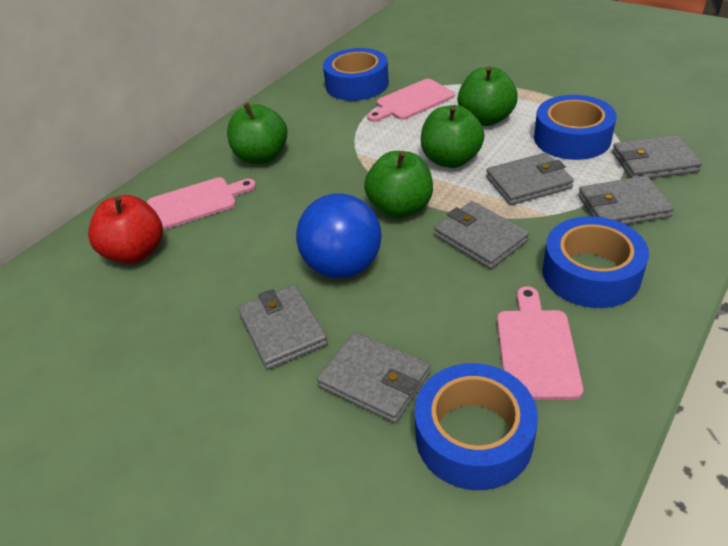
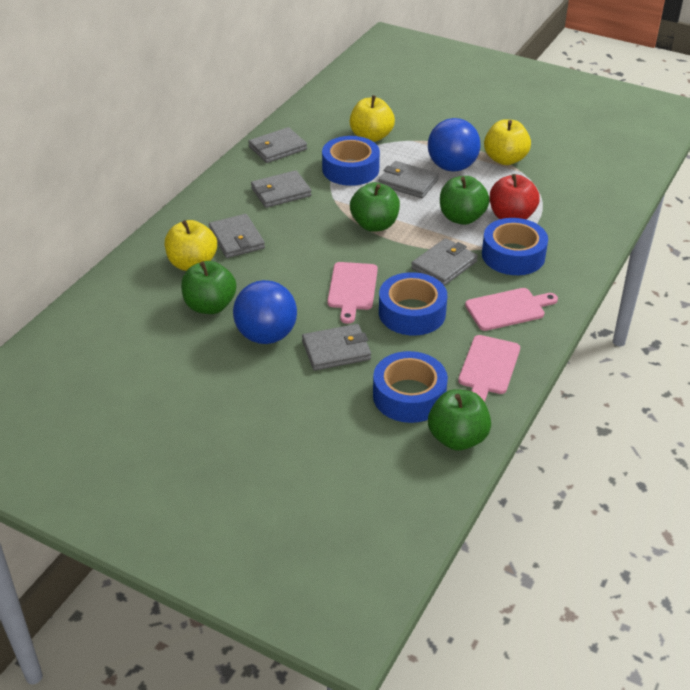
blue ball: [296,193,381,278] = 1 -> [233,280,297,344] [428,118,481,172] = 2
yellow apple: none = 0 -> [165,220,217,271] [350,95,395,142] [484,119,531,165] = 3

